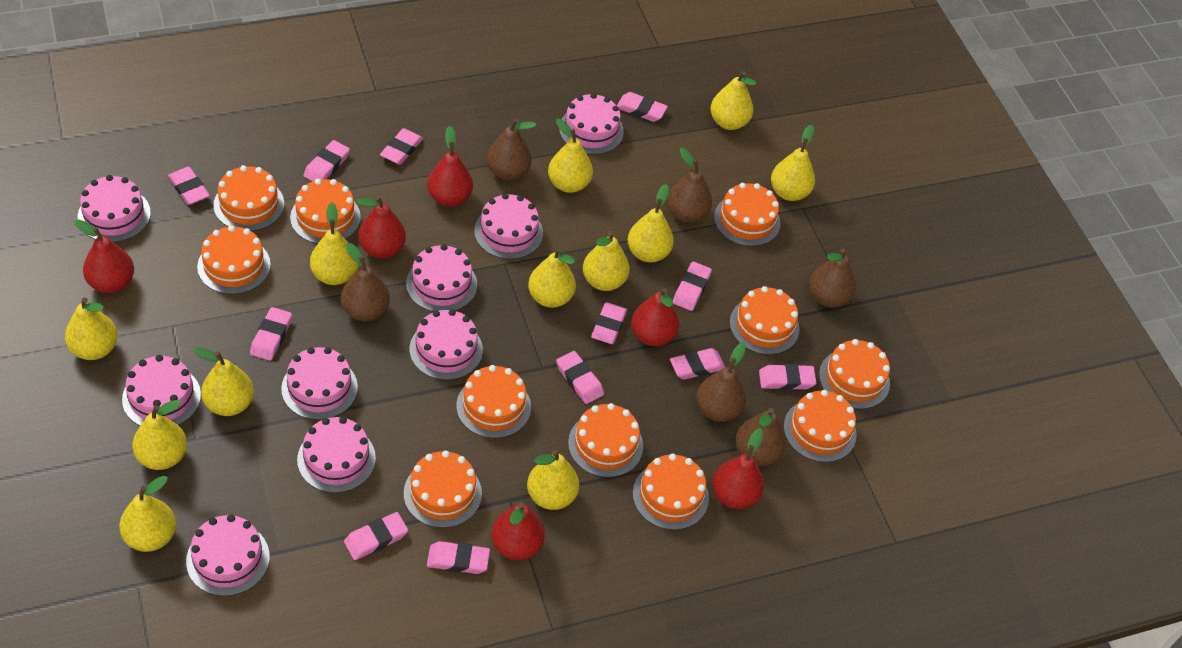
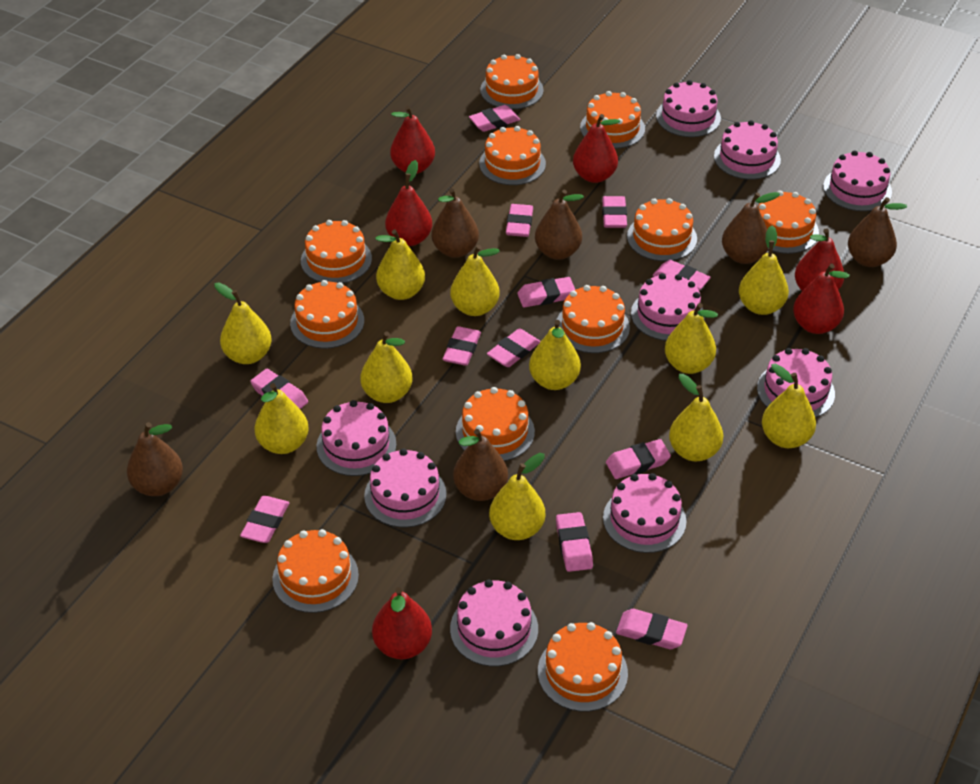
yellow pear: [65,297,118,360] [119,476,176,552] [132,400,187,470] [193,347,254,416] [310,202,358,285] [527,450,579,510] [528,248,576,308] [548,119,593,193] [583,231,630,291] [627,184,674,262] [710,71,757,130] [771,125,815,201] = 12 -> [214,283,272,364] [254,383,309,454] [360,331,412,403] [375,229,425,300] [450,245,500,316] [489,453,545,540] [529,320,581,390] [665,303,718,374] [669,374,724,461] [739,226,789,315] [762,364,816,448] = 11

